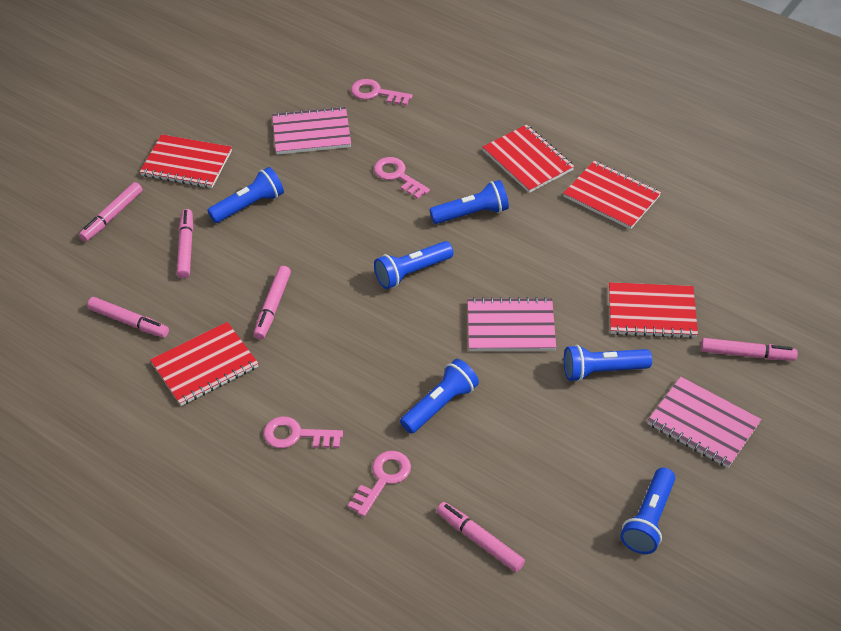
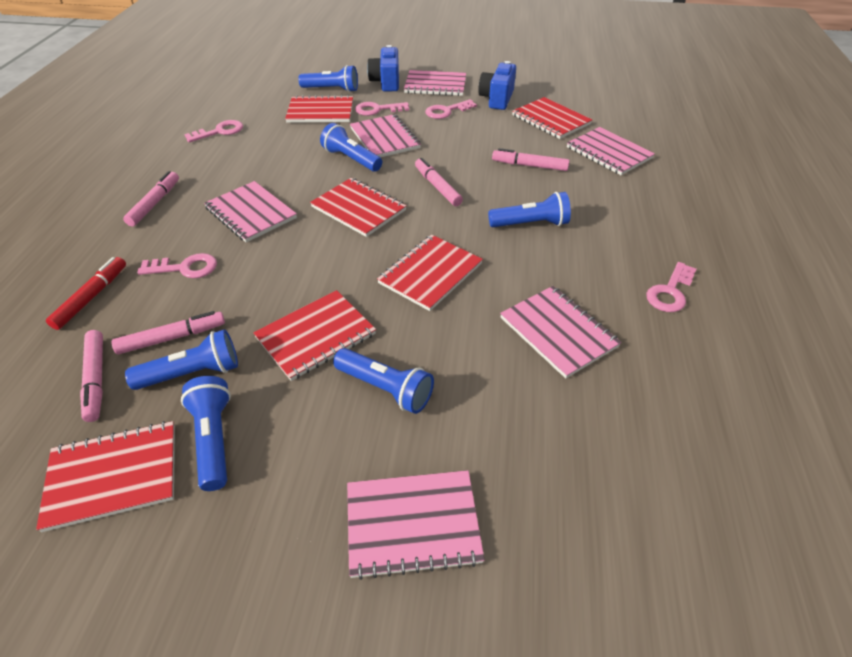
blue camera: none = 0 -> [367,45,399,91] [478,61,516,110] = 2
pink key: [263,417,343,448] [348,451,411,517] [351,79,413,106] [374,157,430,199] = 4 -> [137,253,217,278] [184,120,243,143] [355,102,409,116] [425,99,477,119] [646,262,696,312] = 5
pink marker: [79,182,142,242] [87,297,169,338] [177,209,193,279] [254,266,291,339] [437,502,525,572] [701,338,798,361] = 6 -> [80,330,103,422] [112,311,225,355] [123,171,179,226] [415,158,463,206] [492,148,570,171] = 5
pink notebook: [272,106,351,155] [468,297,556,351] [647,377,761,468] = 3 -> [204,181,297,242] [347,470,485,580] [350,114,421,157] [404,70,466,96] [500,286,621,379] [567,127,655,175] = 6
red marker: none = 0 -> [46,257,126,330] = 1
red notebook: [140,134,232,188] [150,322,258,406] [482,125,574,193] [563,161,661,229] [609,282,698,338] = 5 -> [36,421,175,532] [253,290,376,381] [285,95,353,123] [310,178,407,237] [377,234,483,311] [512,97,592,139] = 6

